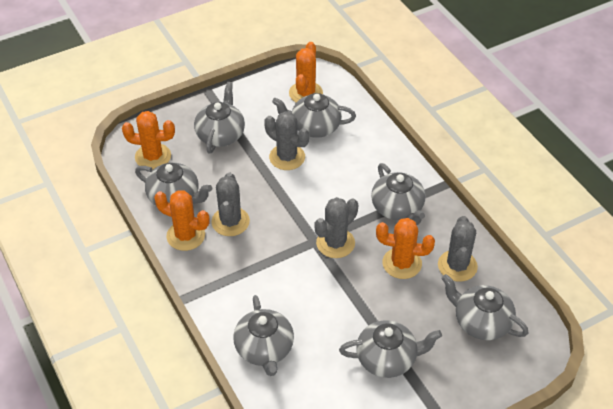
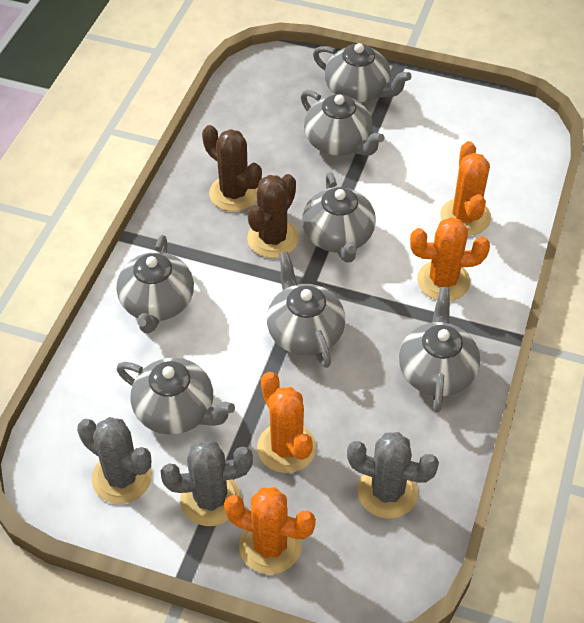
brown cactus: none = 0 -> [202,125,262,211] [247,174,299,258] = 2
grey cactus: [211,173,250,236] [264,111,309,170] [314,197,358,258] [438,216,478,282] = 4 -> [77,417,152,504] [161,439,253,526] [347,432,439,519] = 3

